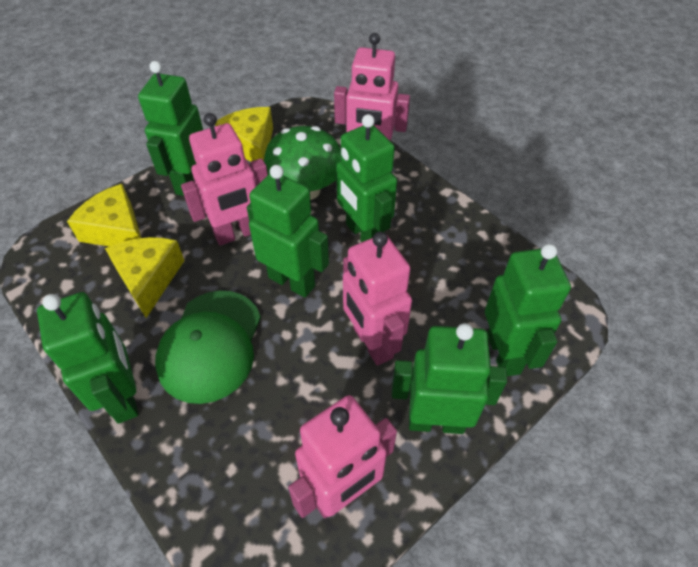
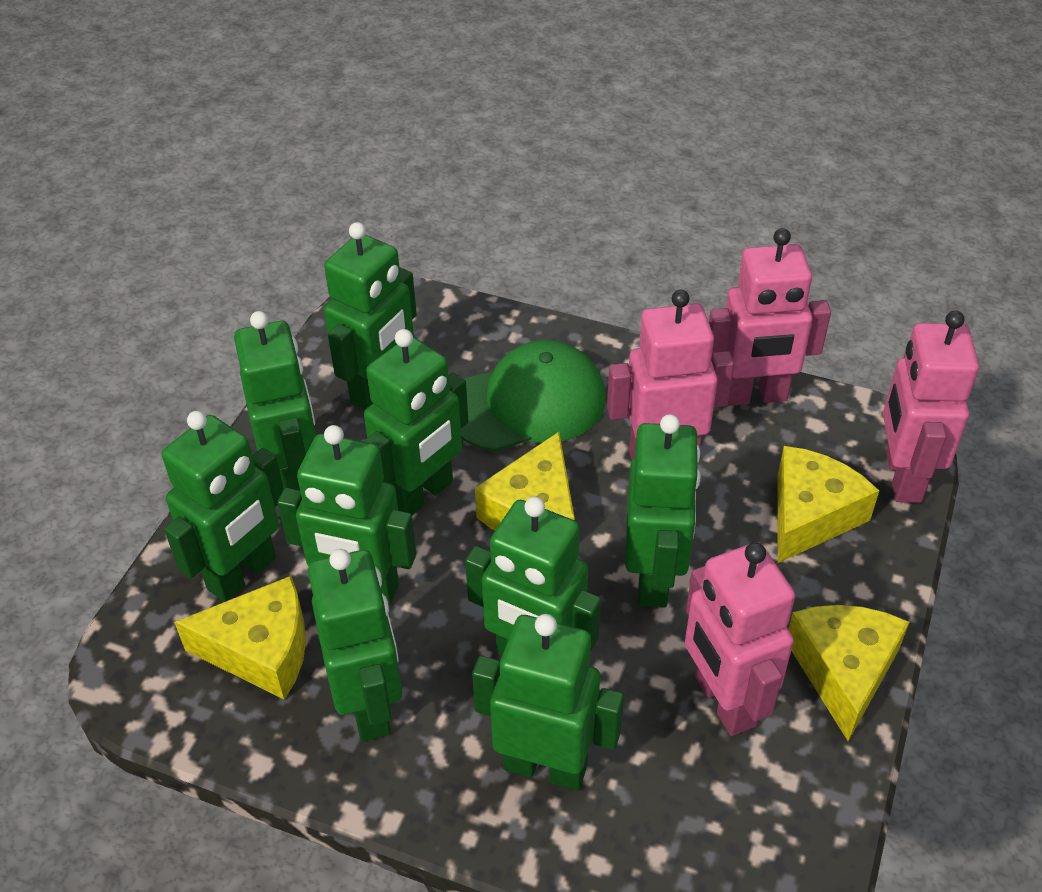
green mushroom: [264,126,341,200] = 1 -> none = 0
green robot: [37,292,138,424] [138,61,203,196] [247,165,329,298] [335,114,397,242] [392,323,507,434] [485,244,571,376] = 6 -> [162,411,284,602] [234,311,316,490] [277,425,416,605] [308,549,402,742] [324,222,417,410] [364,329,469,515] [465,497,601,655] [472,614,624,791] [625,414,701,608] = 9
yellow cheese: [67,184,141,246] [105,237,185,318] [215,107,273,162] = 3 -> [174,576,306,700] [475,432,574,531] [777,446,879,563] [789,605,909,741] = 4

